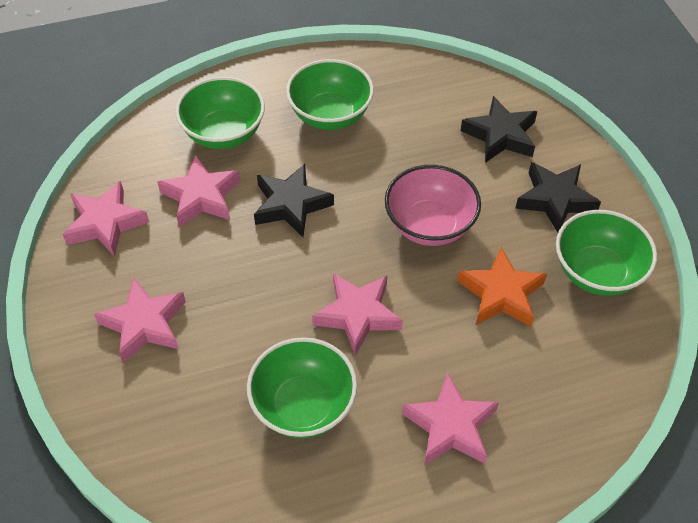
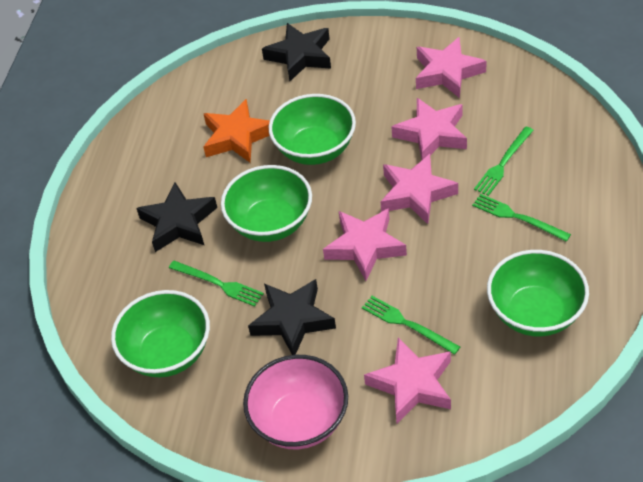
green fork: none = 0 -> [169,261,264,307] [362,296,460,355] [472,194,571,242] [474,127,534,196] = 4

